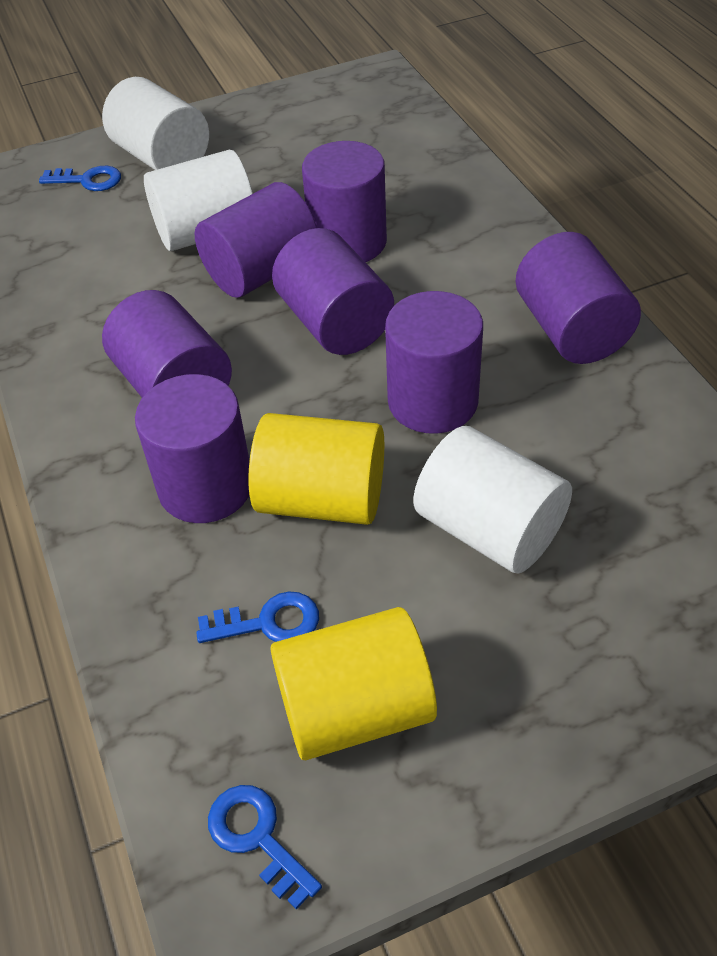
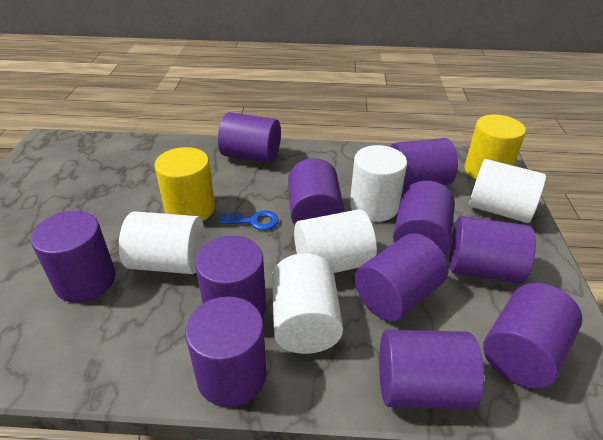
blue key: [39,166,121,191] [196,592,319,643] [208,785,322,910] = 3 -> [220,211,279,230] = 1
purple cylinder: [102,290,232,398] [135,374,250,523] [195,182,317,298] [272,228,394,355] [302,141,387,262] [385,291,483,434] [516,232,641,364] = 7 -> [31,211,116,303] [185,296,267,407] [195,236,266,317] [218,112,281,164] [288,158,344,225] [355,233,448,322] [379,330,484,409] [390,138,458,190] [393,181,455,255] [449,216,536,284] [483,283,583,389] = 11
white cylinder: [102,77,209,170] [144,150,253,251] [413,426,572,573] = 3 -> [119,212,205,274] [272,253,343,354] [294,209,377,273] [350,145,407,222] [469,159,546,223] = 5

